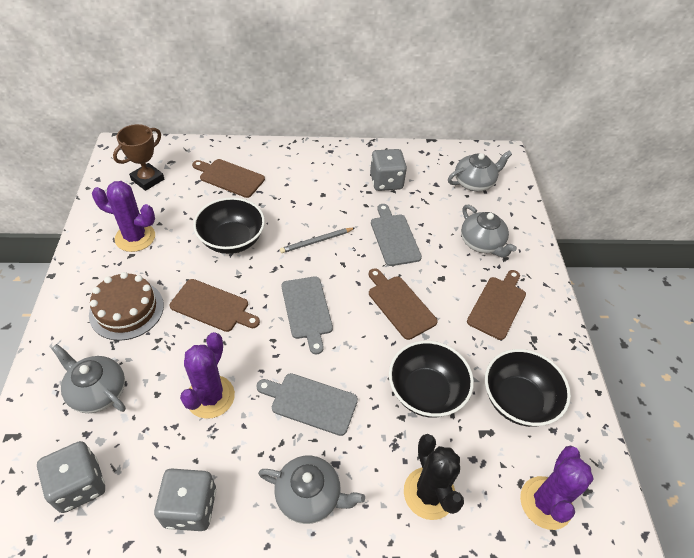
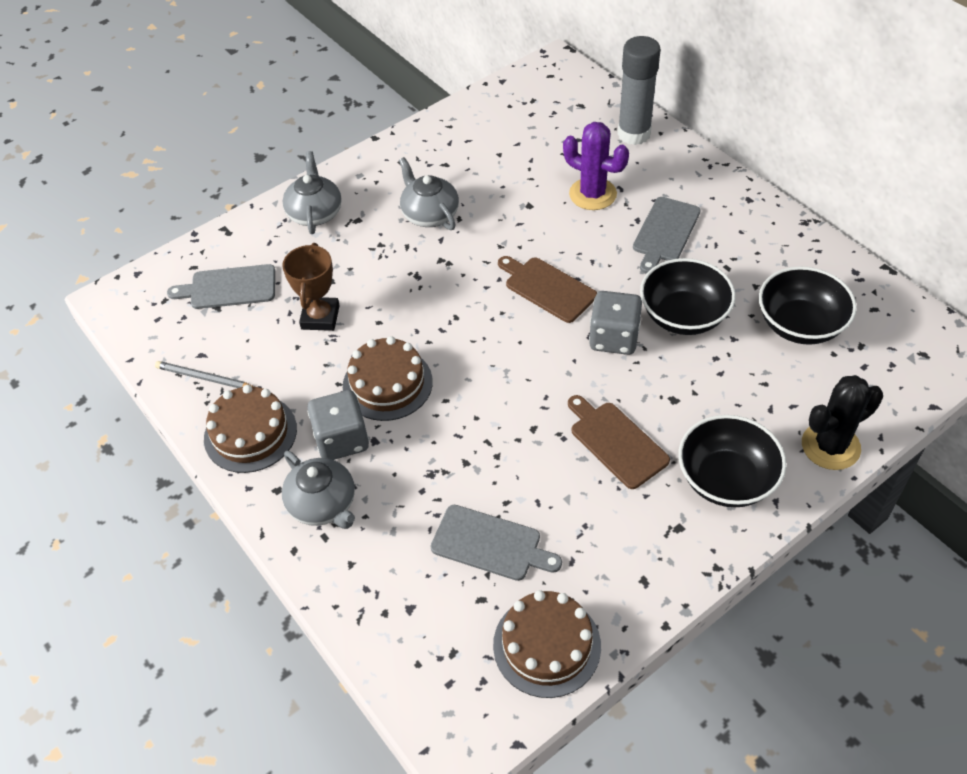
brown cake: [89,272,164,341] = 1 -> [204,385,297,473] [343,336,433,421] [493,590,601,698] = 3
brown cutting board: [170,279,260,332] [192,159,265,198] [369,268,438,340] [467,270,526,340] = 4 -> [498,256,597,323] [568,395,670,489] = 2
grey dice: [37,441,105,513] [154,468,216,531] [370,149,407,191] = 3 -> [307,390,369,460] [589,291,642,355] = 2
grey glue stick: none = 0 -> [618,36,661,145] = 1
grey teapot: [51,344,126,413] [258,455,365,524] [448,151,512,191] [461,205,517,258] = 4 -> [282,451,355,529] [283,151,342,234] [399,157,459,230] = 3
purple cactus: [92,181,155,252] [180,332,235,419] [520,445,593,530] = 3 -> [563,122,629,210] = 1

